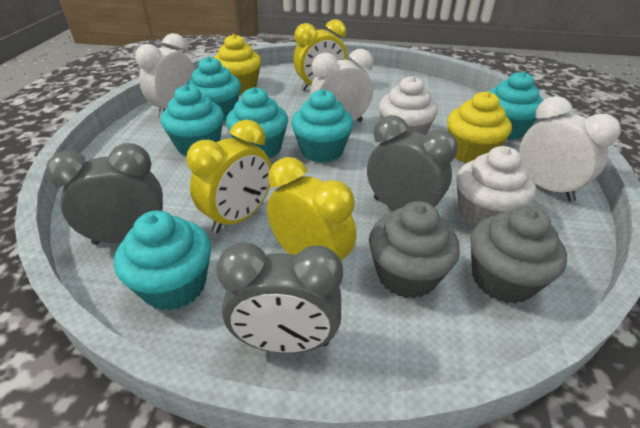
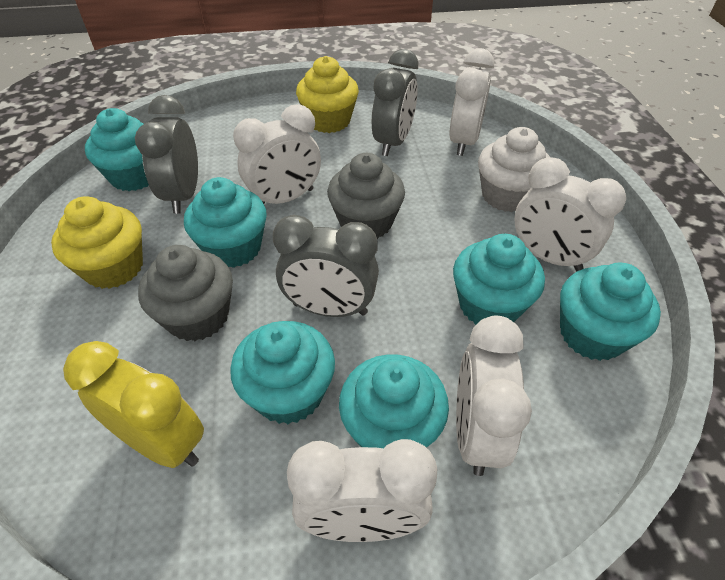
white clock: [135,33,195,118] [310,49,373,122] [519,96,621,201] = 3 -> [233,104,321,204] [287,439,437,542] [449,48,494,156] [456,316,532,476] [515,157,626,272] = 5
white cupcake: [379,76,438,135] [457,146,536,227] = 2 -> [478,127,550,212] = 1
yellow clock: [186,120,272,233] [267,157,356,261] [293,19,347,91] = 3 -> [63,341,204,468] = 1

